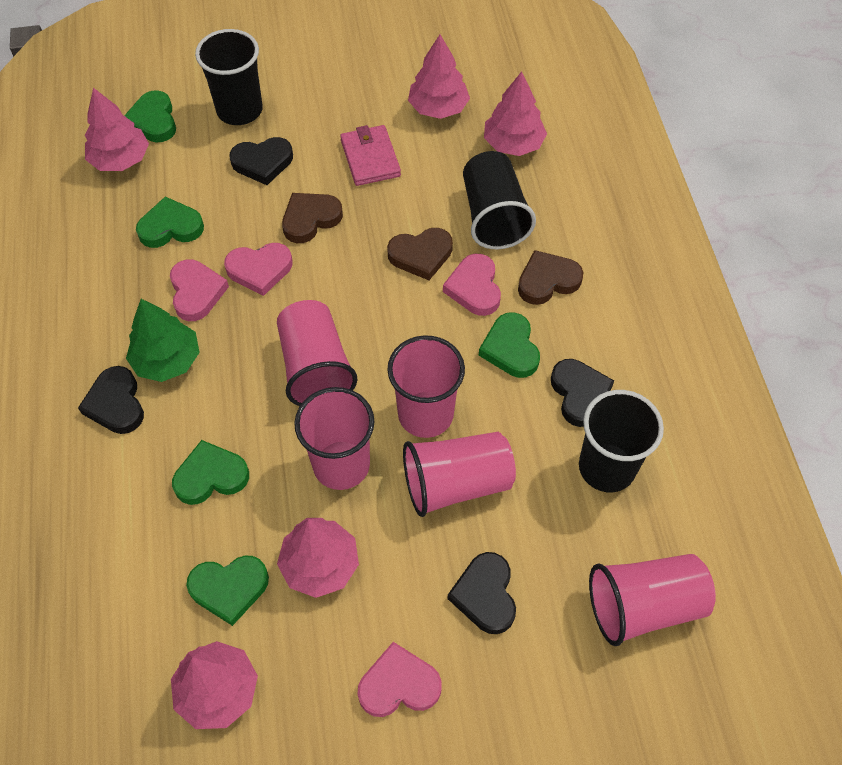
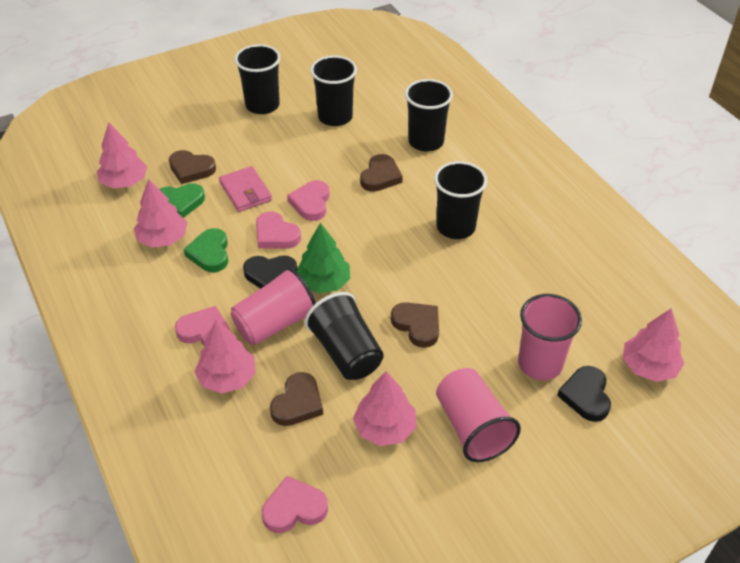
black cup: [195,29,263,125] [463,151,536,249] [579,390,664,492] = 3 -> [235,44,281,114] [305,292,384,380] [310,56,357,126] [405,79,453,151] [434,161,487,239] = 5
black heart: [78,366,144,434] [229,137,293,185] [447,552,516,634] [551,359,614,427] = 4 -> [243,255,297,289] [557,366,611,422] = 2
brown heart: [282,193,343,243] [387,228,453,280] [518,250,583,305] = 3 -> [169,150,216,184] [270,372,323,426] [360,154,403,192] [391,302,439,348] = 4
green heart: [124,90,176,142] [136,197,204,248] [172,440,249,505] [186,555,269,626] [479,312,540,378] = 5 -> [160,183,205,218] [183,228,228,272] = 2
pink cup: [277,300,357,406] [294,387,375,490] [387,335,465,438] [403,432,516,517] [589,554,716,646] = 5 -> [230,267,316,345] [436,368,521,462] [518,294,582,380] = 3

